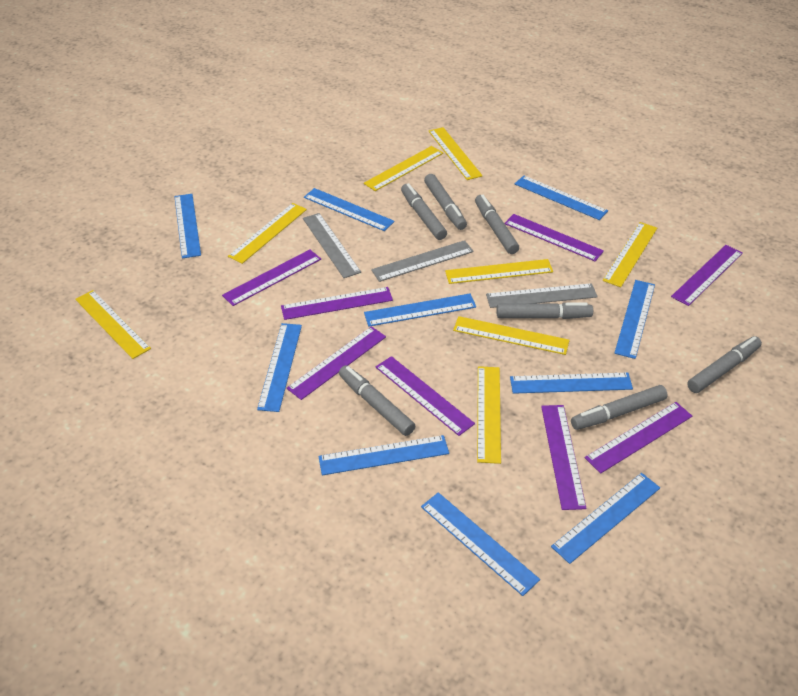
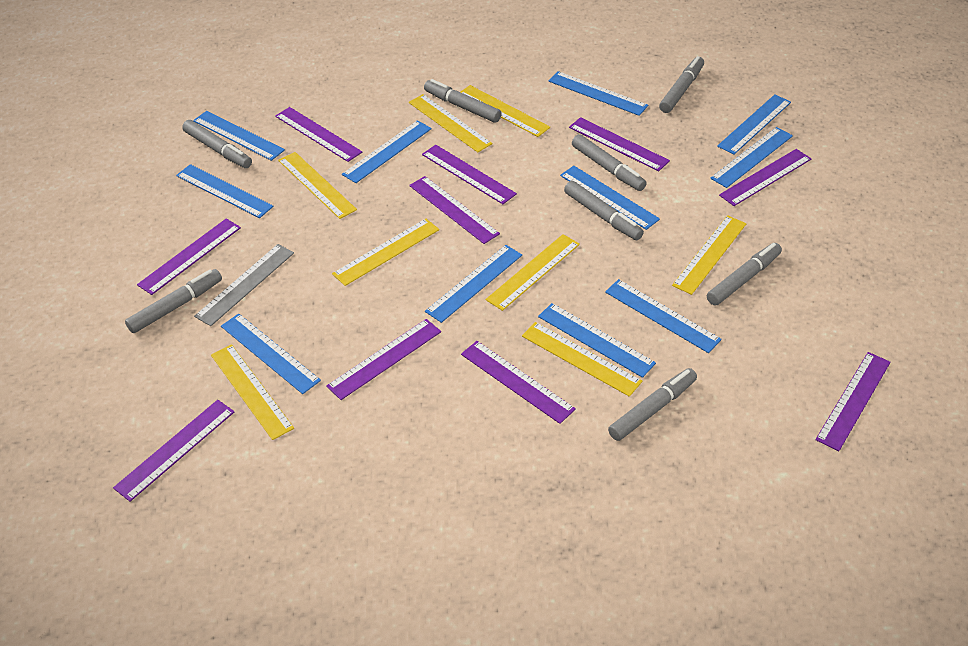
blue ruler: [174,194,201,259] [257,323,302,412] [304,188,395,231] [318,435,449,475] [364,294,476,327] [421,492,540,596] [510,372,633,394] [515,175,608,220] [551,473,660,564] [614,280,655,359] = 10 -> [176,164,273,218] [193,111,285,161] [221,314,321,394] [342,120,432,183] [425,245,522,323] [538,303,656,378] [549,71,648,116] [560,166,660,230] [605,279,722,353] [710,127,793,188] [717,94,791,155] = 11
grey marker: [339,365,415,436] [401,183,447,240] [424,174,467,230] [475,195,519,254] [497,303,593,319] [571,385,668,430] [687,336,762,393] = 7 -> [125,269,222,333] [182,120,252,168] [424,79,502,123] [564,181,644,240] [572,134,647,191] [608,368,697,441] [659,56,704,113] [707,243,782,305] = 8
grey ruler: [303,213,361,278] [371,240,474,282] [486,283,598,308] = 3 -> [194,244,294,326] = 1
purple ruler: [222,249,321,306] [281,287,393,320] [287,326,386,400] [376,356,475,436] [504,214,604,261] [541,405,586,510] [585,402,692,474] [671,245,743,306] = 8 -> [113,400,234,502] [137,218,241,295] [275,107,362,162] [326,319,441,400] [409,176,500,244] [422,145,517,204] [461,341,576,424] [569,117,670,171] [719,149,811,206] [815,352,891,451] = 10

